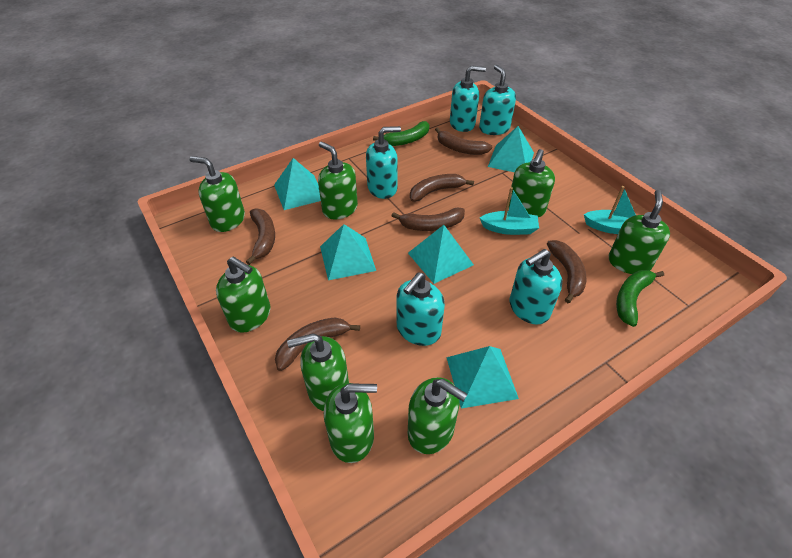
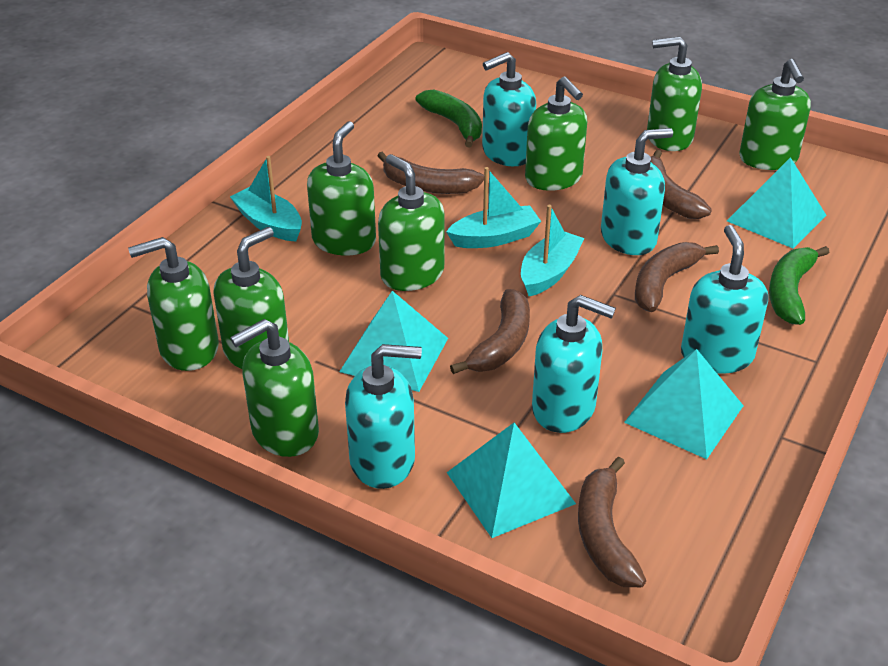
brown banana: [246,208,275,265] [275,317,360,371] [392,208,465,231] [410,174,474,202] [435,127,492,155] [547,240,586,303] = 6 -> [377,152,484,194] [450,289,530,374] [578,457,646,587] [635,242,719,312] [651,150,712,219] = 5
turquoise boat: [480,187,539,235] [584,186,636,234] = 2 -> [230,156,302,241] [446,167,541,248] [521,205,584,296] = 3
turquoise pyramid: [274,158,321,210] [320,224,376,280] [408,225,474,284] [446,346,519,408] [488,126,534,172] = 5 -> [339,291,448,392] [447,423,576,538] [624,349,744,459] [727,157,826,249] = 4

